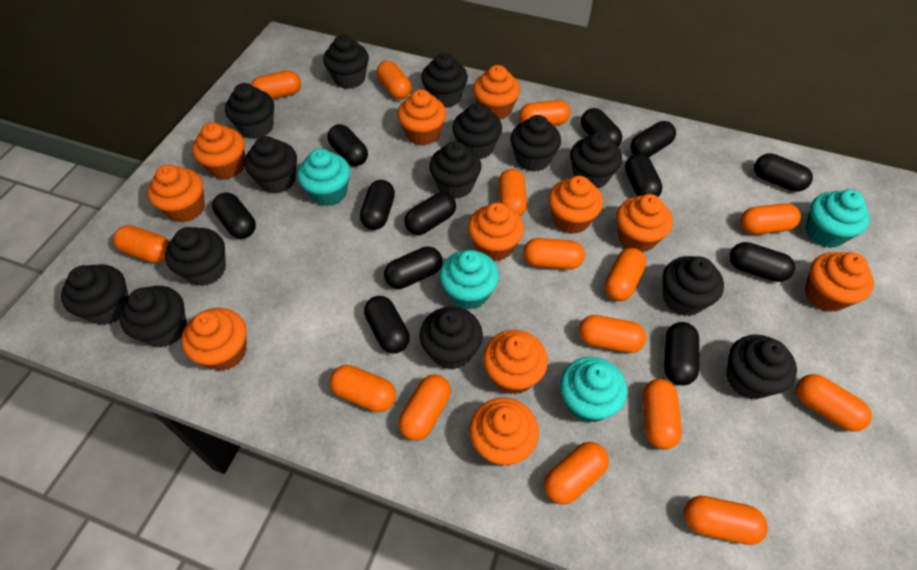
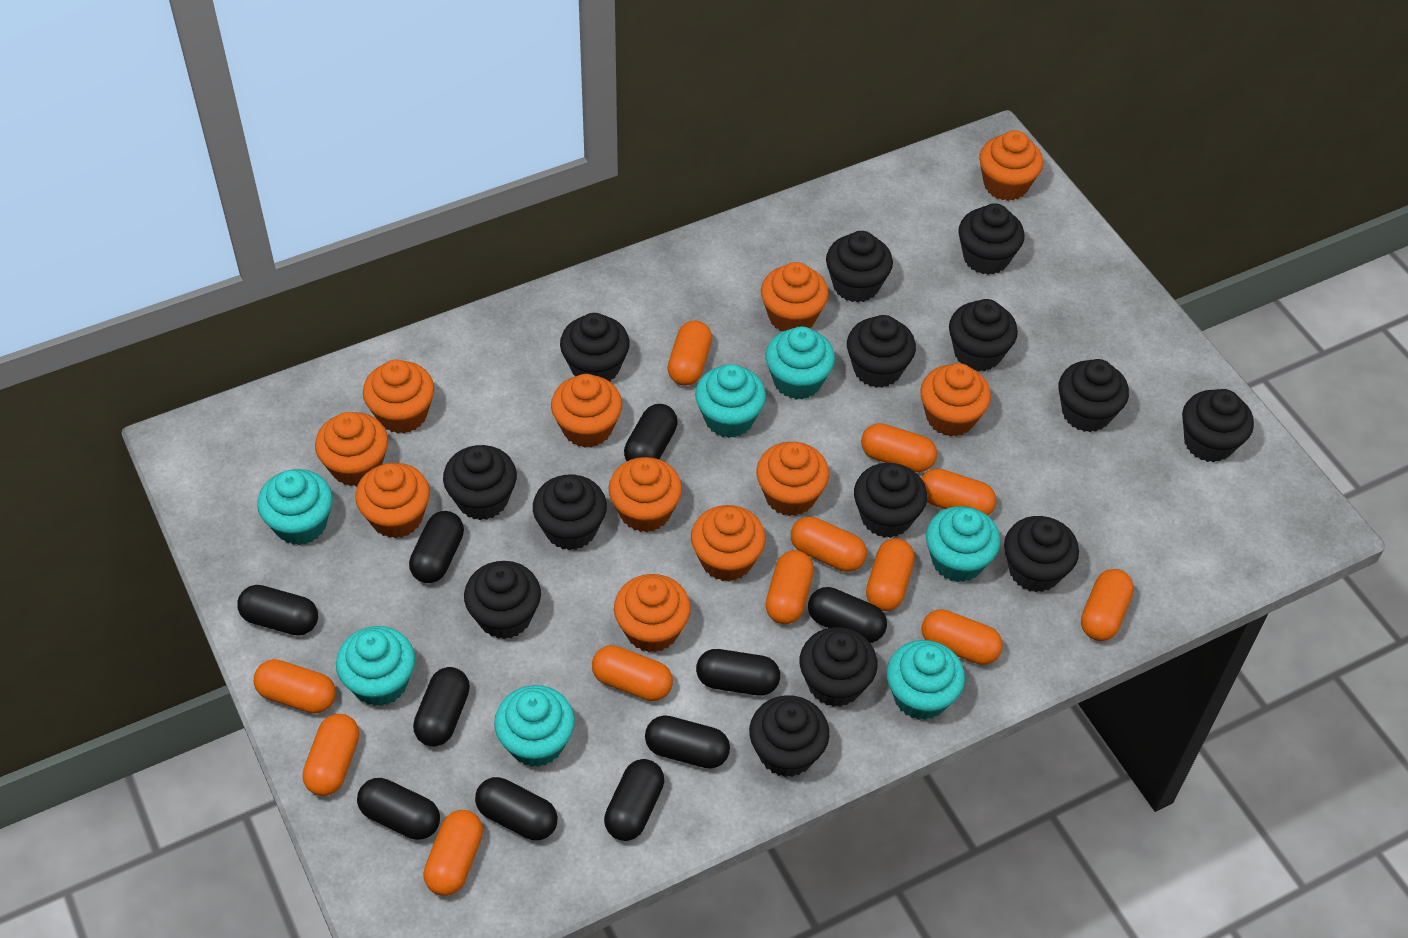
black capsule: [212,192,256,239] [328,124,368,166] [360,180,395,230] [364,296,410,354] [384,246,442,289] [404,192,456,235] [581,108,622,146] [625,154,662,197] [631,121,676,157] [664,322,699,385] [729,242,795,282] [754,153,813,192] = 12 -> [237,585,318,636] [357,778,440,840] [409,511,464,583] [413,667,470,747] [475,777,558,840] [604,759,664,841] [624,404,678,461] [645,715,730,769] [696,649,780,696] [808,587,887,643] = 10
orange capsule: [113,225,170,263] [251,70,301,99] [330,365,396,412] [377,61,412,99] [399,374,451,441] [498,169,527,216] [519,100,571,126] [523,238,585,270] [544,442,609,505] [579,315,646,353] [604,248,646,301] [643,379,682,450] [684,496,768,545] [740,203,801,235] [796,374,872,432] = 15 -> [254,659,336,713] [303,714,359,796] [423,810,483,896] [592,645,673,701] [667,321,712,386] [765,550,814,624] [791,516,867,572] [861,423,937,472] [866,538,915,611] [921,468,996,516] [921,609,1003,665] [1081,569,1134,641] = 12
turquoise cupcake: [297,148,350,206] [440,250,499,310] [560,357,627,423] [805,189,870,248] = 4 -> [257,469,333,545] [336,626,415,706] [494,685,575,767] [695,364,766,438] [766,326,835,400] [887,640,965,720] [926,506,1001,582] = 7

